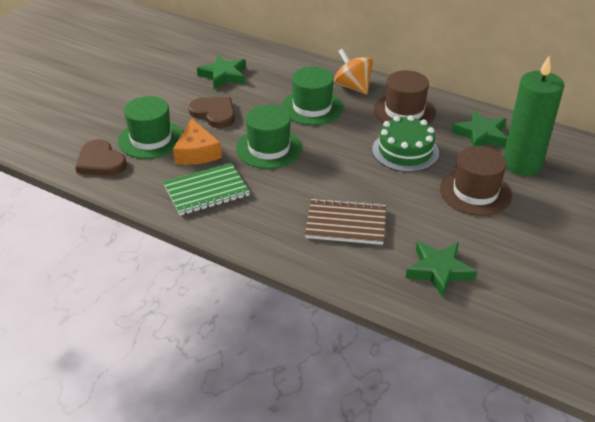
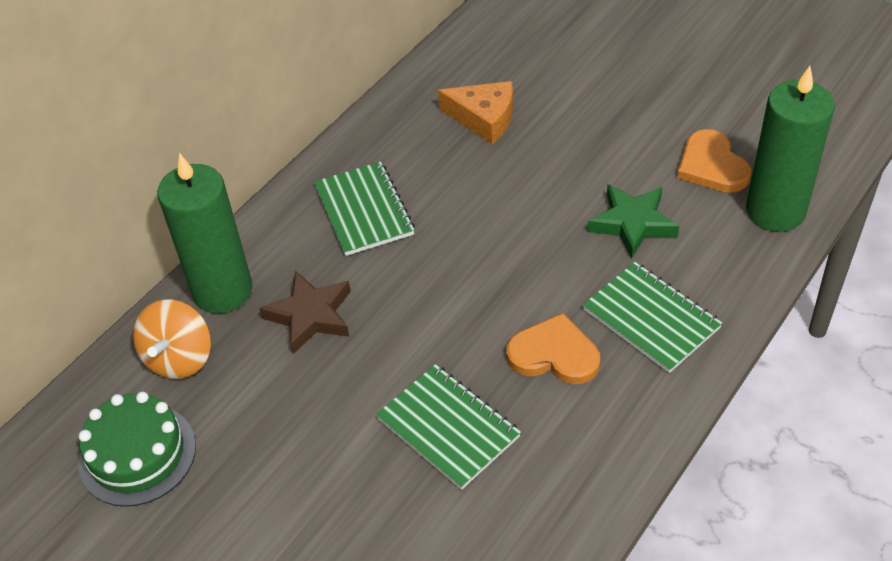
brown hat: [373,70,436,124] [440,146,512,216] = 2 -> none = 0
brown heart: [75,139,127,176] [188,97,235,128] = 2 -> none = 0
brown notebook: [305,198,386,245] = 1 -> none = 0
brown star: none = 0 -> [259,271,351,354] = 1
green candle: [504,56,564,176] = 1 -> [157,153,253,313] [746,66,835,232] = 2
green hat: [118,96,183,159] [236,105,302,169] [281,66,343,125] = 3 -> none = 0
green notebook: [163,163,250,216] = 1 -> [314,162,415,256] [376,364,521,490] [583,262,722,373] = 3
green star: [197,55,246,89] [405,241,477,298] [452,110,507,147] = 3 -> [587,184,679,259] = 1
orange heart: none = 0 -> [506,313,600,384] [677,129,752,193] = 2

